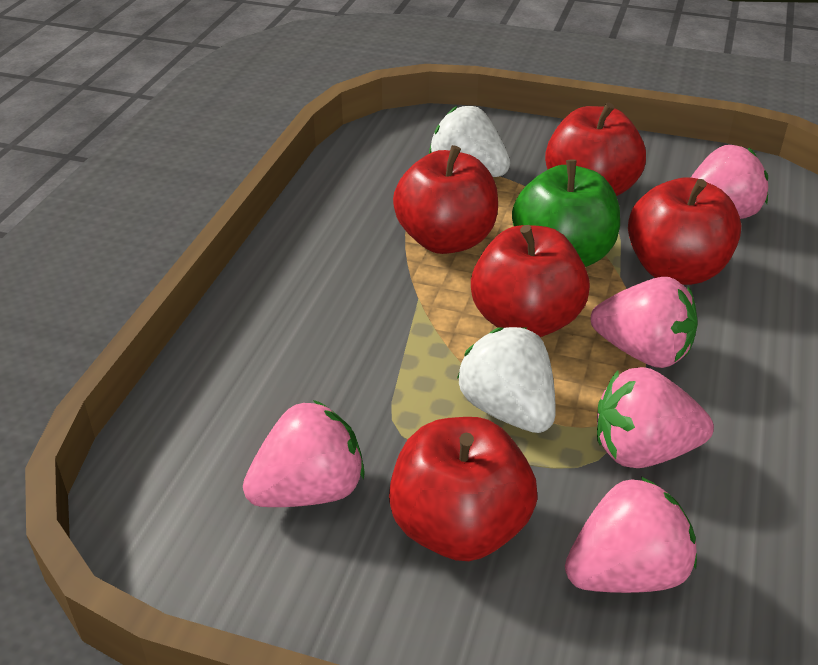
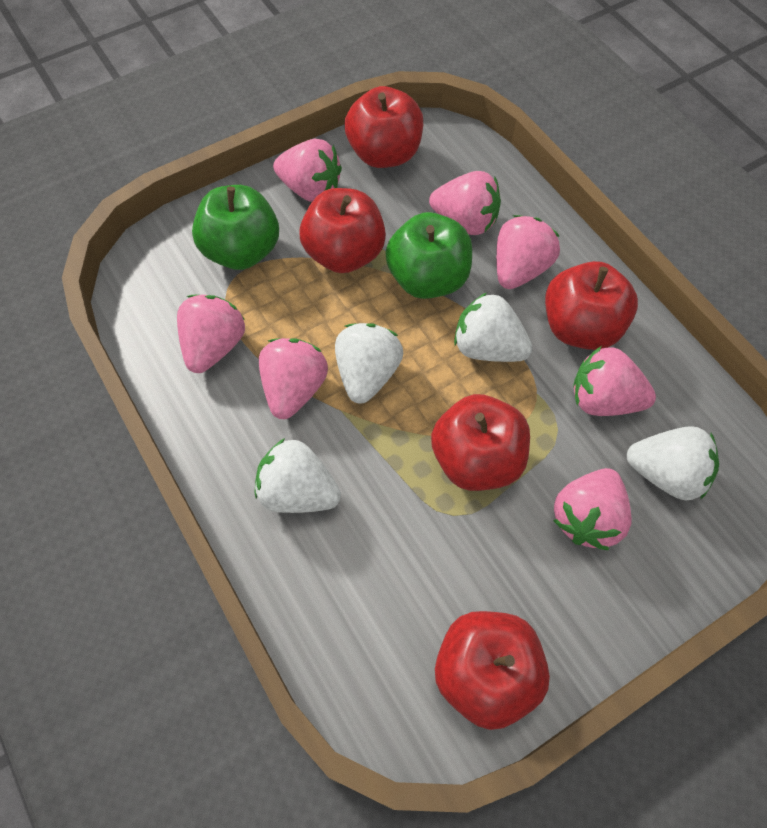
green apple: [512,159,620,267] = 1 -> [192,185,279,270] [386,212,472,299] = 2
pink strawberry: [243,400,365,507] [565,477,697,593] [591,277,698,368] [597,367,714,468] [691,145,768,219] = 5 -> [177,295,245,373] [259,338,328,419] [273,139,342,202] [429,171,501,235] [496,215,560,289] [553,468,632,550] [573,347,656,416] = 7
white strawberry: [429,106,510,177] [457,327,556,433] = 2 -> [255,438,341,513] [335,323,403,404] [454,293,533,362] [626,426,719,501] = 4

